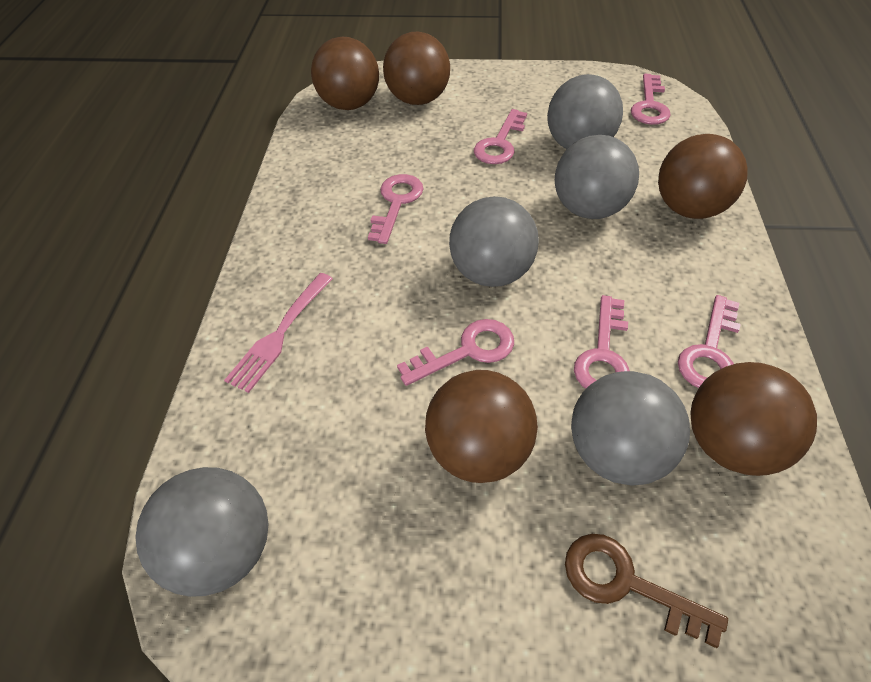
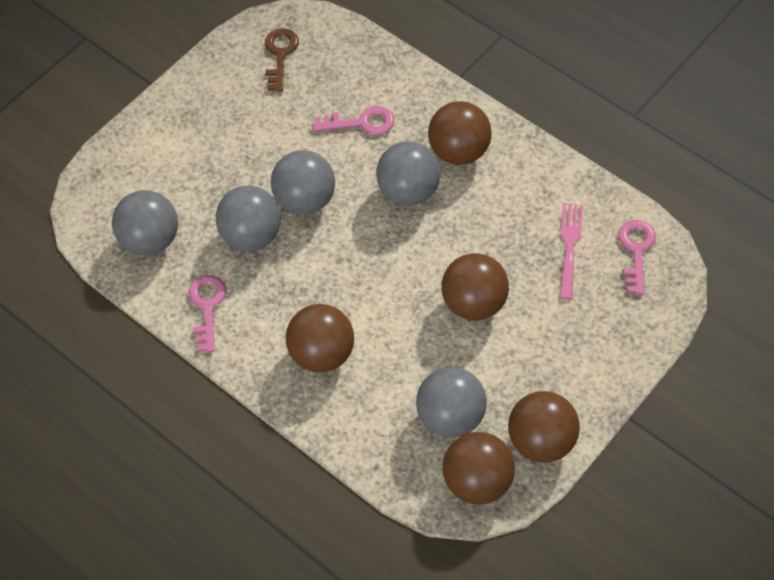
pink key: [368,174,424,244] [397,319,514,386] [474,109,527,164] [574,295,630,389] [631,74,671,125] [678,295,741,388] = 6 -> [189,275,227,352] [313,106,394,135] [618,220,656,295] = 3

